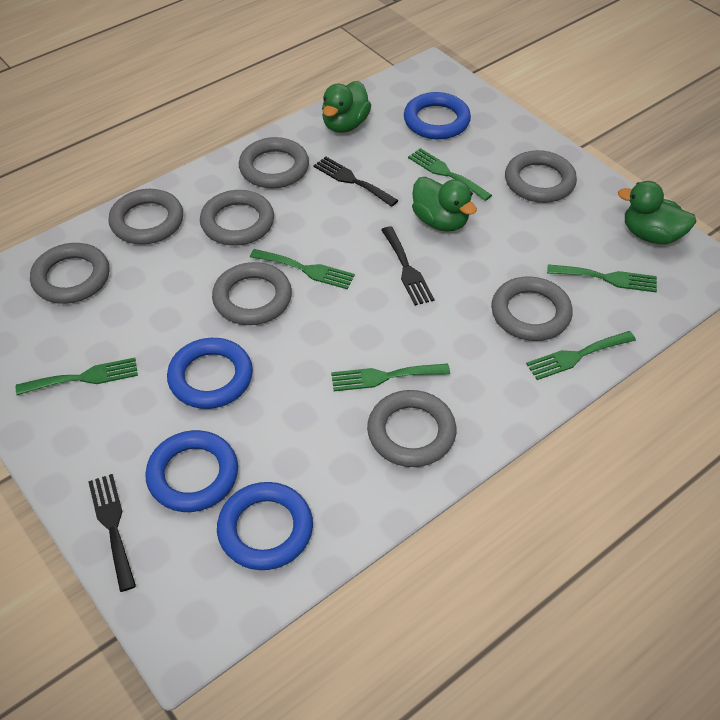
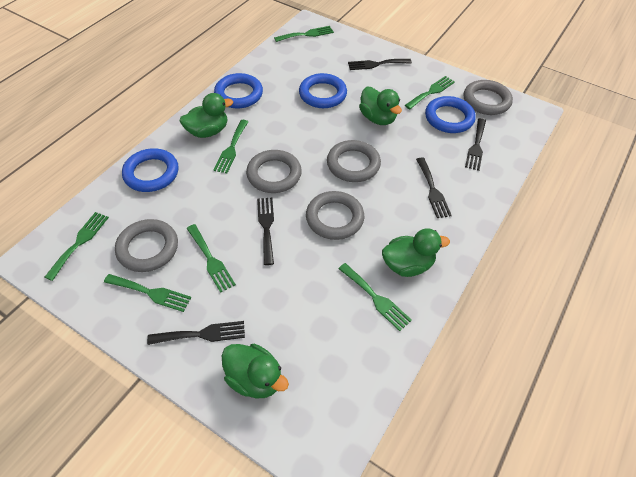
black fork: [88,474,136,592] [313,156,398,207] [381,226,434,306] = 3 -> [147,321,245,345] [257,198,274,265] [348,59,412,70] [416,157,452,218] [465,118,486,171] = 5
green duck: [322,81,371,133] [412,177,477,231] [618,181,697,244] = 3 -> [180,93,233,138] [221,344,289,398] [359,87,402,125] [382,228,450,277] = 4
green fork: [16,358,138,395] [250,249,355,289] [331,363,450,391] [408,148,492,201] [526,331,636,380] [547,264,657,292] = 6 -> [44,212,109,281] [104,274,191,312] [187,224,236,293] [214,120,249,173] [274,26,334,42] [338,263,412,331] [405,76,455,109] = 7
grey ring: [30,243,109,304] [108,189,183,244] [200,190,274,246] [212,262,292,325] [239,137,309,188] [367,390,456,467] [491,276,573,341] [505,150,577,203] = 8 -> [115,219,178,272] [246,150,302,193] [306,191,364,240] [327,140,381,182] [463,80,513,115] = 5

